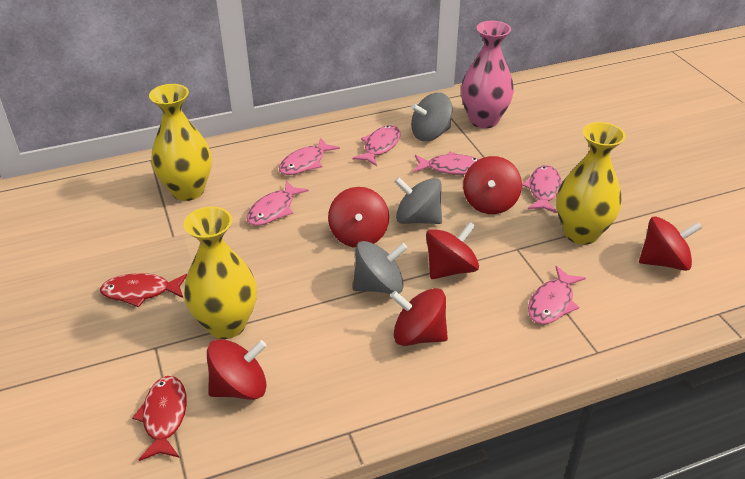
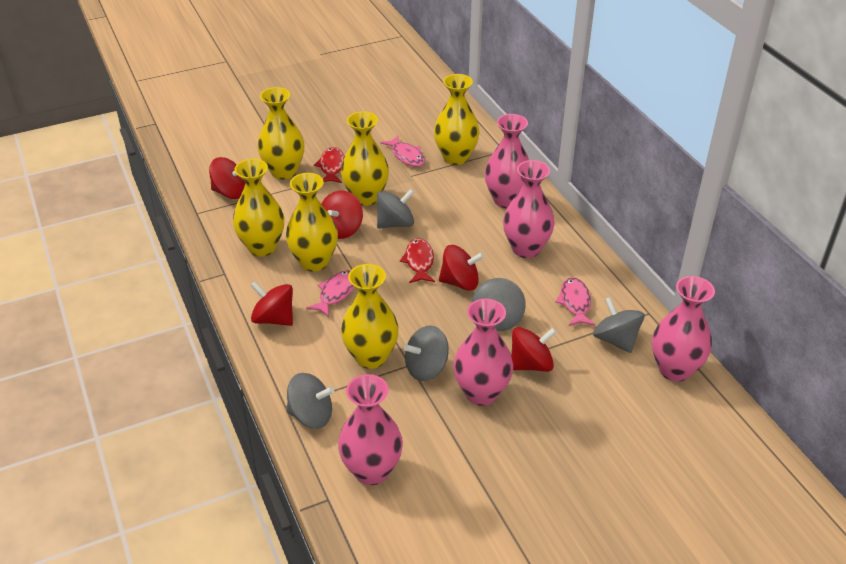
grey spinning top: [353,241,408,294] [394,177,442,224] [411,93,452,141] = 3 -> [287,373,334,429] [377,189,415,229] [404,325,449,381] [472,278,526,331] [593,297,645,353] = 5
pink fish: [246,180,309,226] [279,138,340,175] [353,125,401,166] [414,152,479,175] [522,165,562,213] [528,266,586,324] = 6 -> [306,270,354,317] [380,136,425,167] [555,277,595,326] = 3
pink vase: [461,21,514,128] = 1 -> [338,374,403,485] [453,299,513,406] [485,114,529,208] [503,160,555,258] [652,276,715,382] = 5
red spinning top: [207,339,267,400] [328,187,389,248] [390,288,448,346] [426,222,479,279] [463,156,522,214] [639,216,702,271] = 6 -> [209,157,245,199] [250,281,293,326] [322,190,363,239] [439,245,484,291] [511,327,557,372] = 5
yellow vase: [149,84,212,201] [183,206,257,339] [556,122,626,245] = 3 -> [233,159,284,256] [258,87,304,179] [286,173,338,272] [341,111,389,206] [341,264,399,369] [434,74,480,165] = 6

